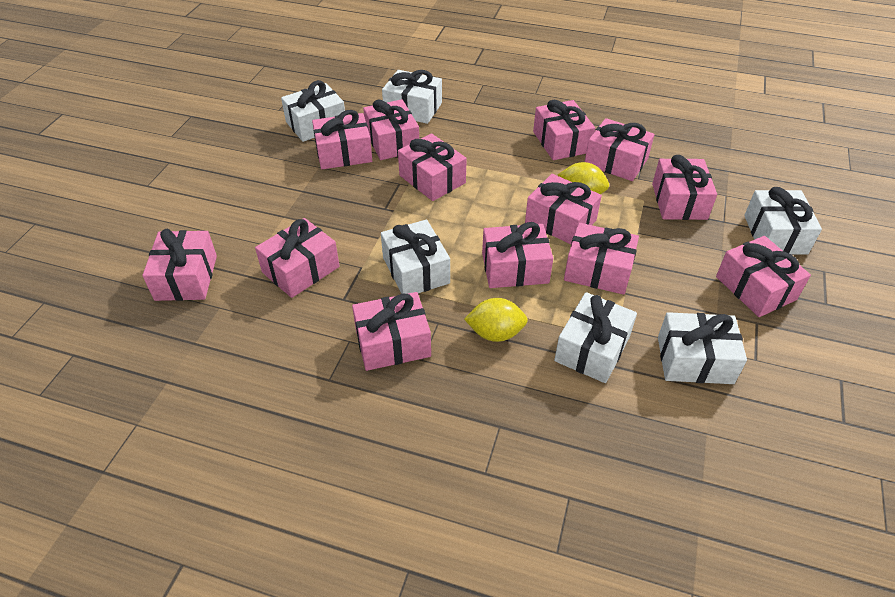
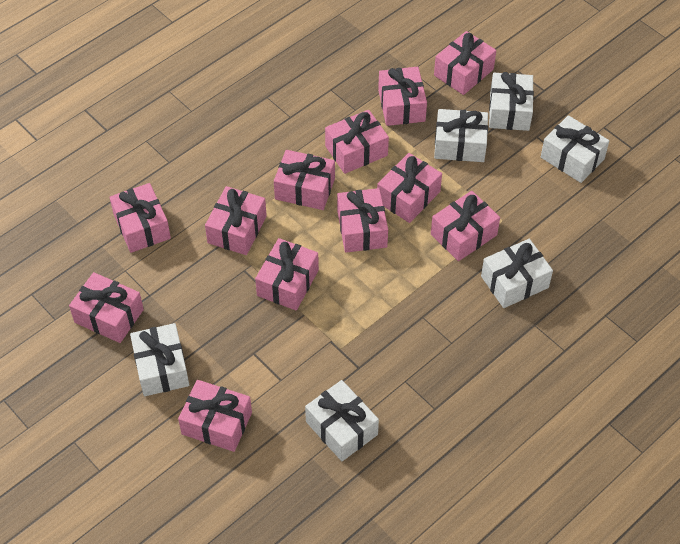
pink gift: [142,229,217,301] [255,218,339,298] [312,110,372,169] [352,292,431,371] [363,99,419,160] [398,134,467,201] [482,222,553,288] [525,174,602,244] [533,100,595,160] [564,223,639,295] [585,118,654,181] [652,155,717,220] [716,236,811,317] = 13 -> [69,272,144,343] [110,183,171,253] [178,380,252,452] [205,186,267,255] [255,238,319,310] [274,150,335,210] [325,110,389,174] [337,188,388,253] [377,153,442,223] [378,67,427,126] [431,191,500,261] [434,31,496,95] = 12
yellow lemon: [464,298,528,342] [558,162,609,194] = 2 -> none = 0

